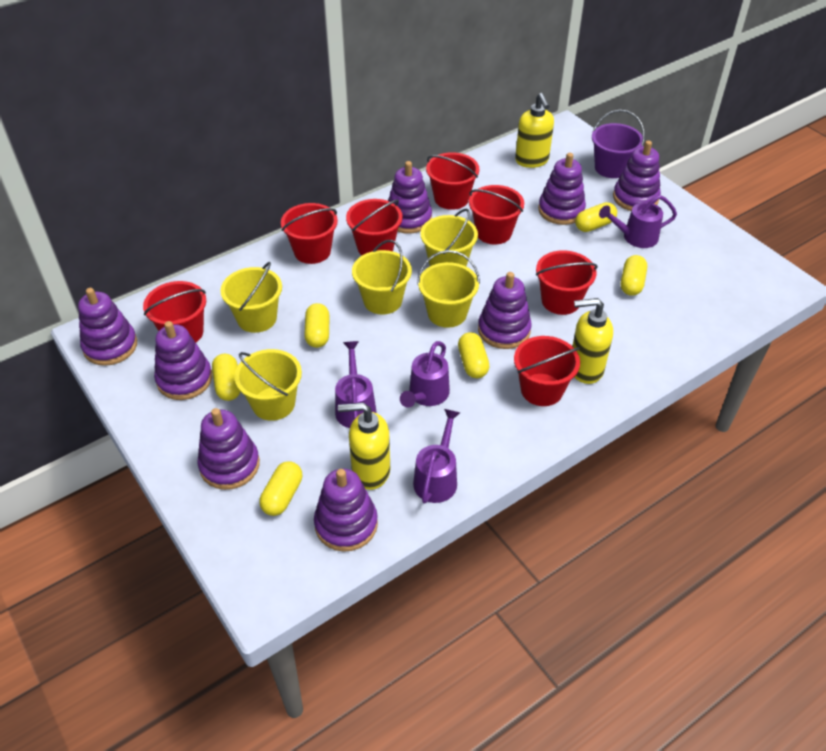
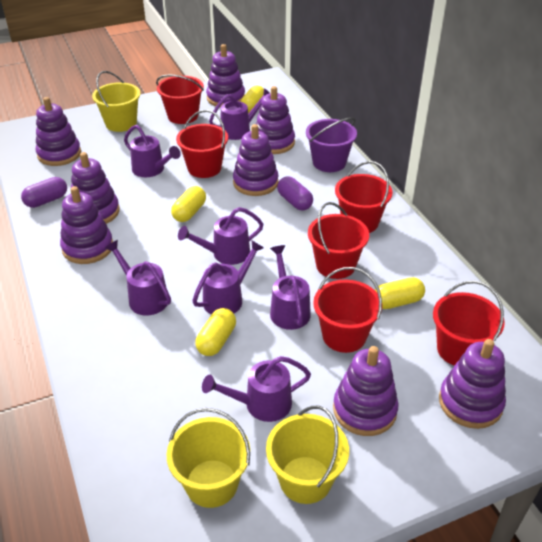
purple capsule: none = 0 -> [21,177,67,208] [277,177,313,211] = 2
purple watering can: [335,341,376,428] [400,341,450,408] [413,409,460,504] [599,195,677,248] = 4 -> [105,240,171,315] [124,125,181,177] [178,207,264,265] [192,240,264,315] [202,356,311,422] [209,88,269,140] [270,245,311,330] = 7
red bucket: [143,281,206,343] [281,203,338,264] [346,199,403,255] [426,152,479,210] [469,185,524,244] [514,336,580,406] [536,250,598,315] = 7 -> [156,75,204,124] [176,110,228,178] [308,202,369,279] [313,267,382,353] [335,161,392,233] [433,281,505,366] = 6
yellow bucket: [220,262,282,333] [234,349,302,421] [352,240,412,315] [417,250,480,328] [420,209,478,266] = 5 -> [92,71,140,132] [166,408,250,508] [266,406,349,504] = 3
yellow capsule: [212,354,240,401] [260,461,302,516] [304,303,330,348] [458,332,490,378] [575,202,617,232] [621,255,647,296] = 6 -> [171,186,206,222] [195,308,236,356] [241,86,264,113] [375,277,425,309] = 4
yellow soap dispenser: [338,403,390,490] [515,93,554,168] [572,298,613,384] = 3 -> none = 0

